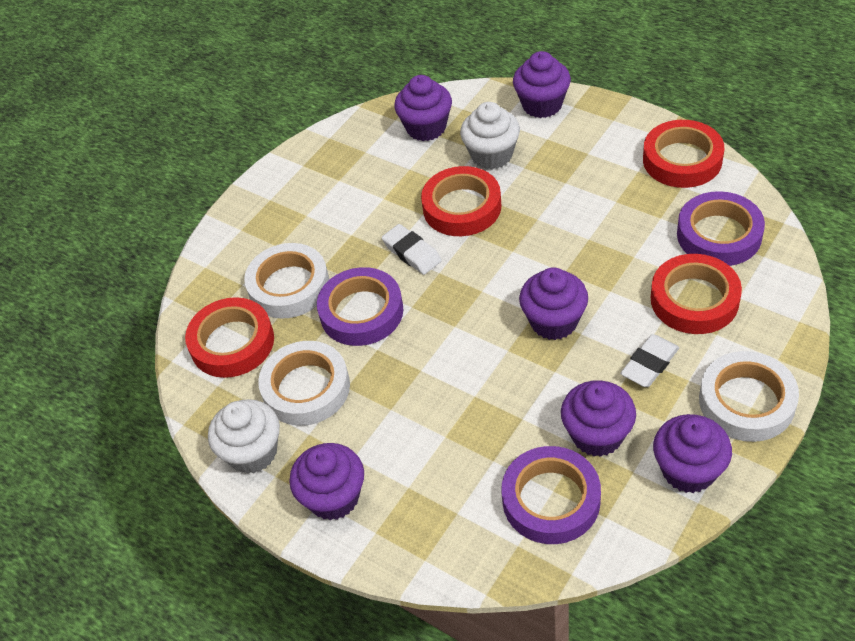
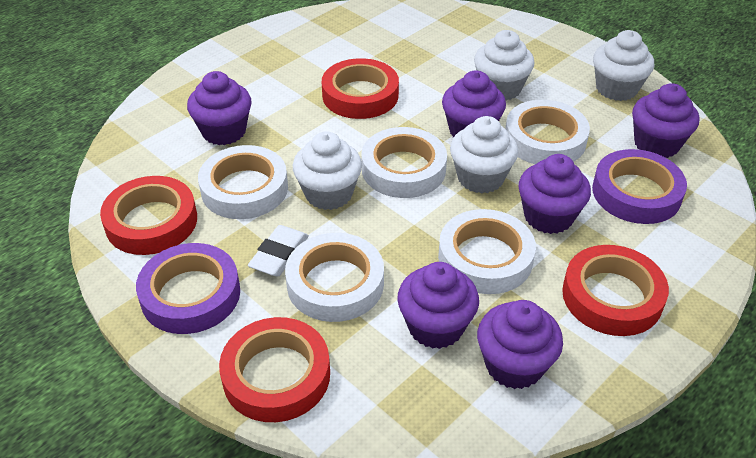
purple tape: [317,267,403,346] [501,446,601,544] [677,191,765,266] = 3 -> [136,243,240,334] [592,149,687,224] = 2
white cupcake: [208,399,280,474] [460,102,520,169] = 2 -> [293,131,362,210] [450,116,518,194] [474,30,534,101] [593,30,654,101] = 4
white eraser: [382,224,442,275] [620,334,679,387] = 2 -> [248,225,309,276] = 1
white tape: [244,243,329,319] [258,341,350,426] [699,351,799,442] = 3 -> [198,145,288,219] [285,233,384,322] [361,127,447,198] [438,209,536,294] [505,100,590,164] = 5

